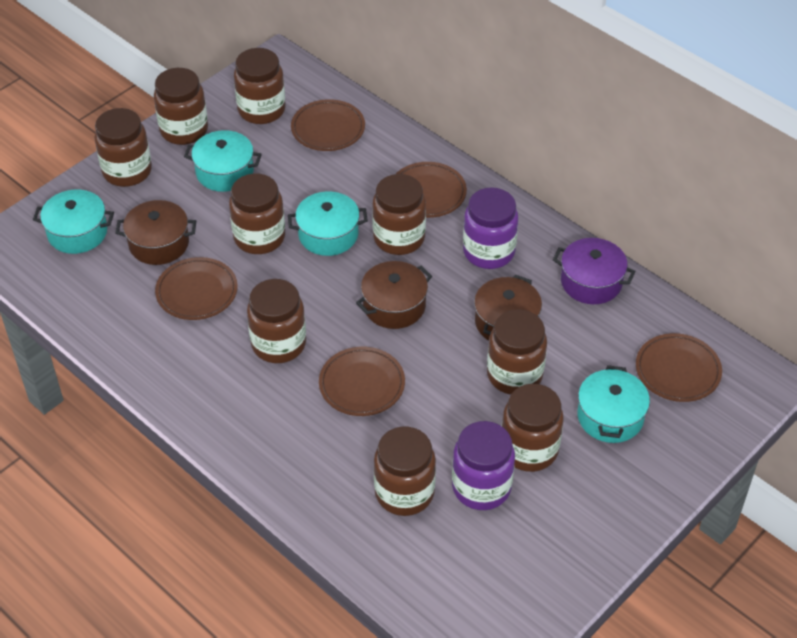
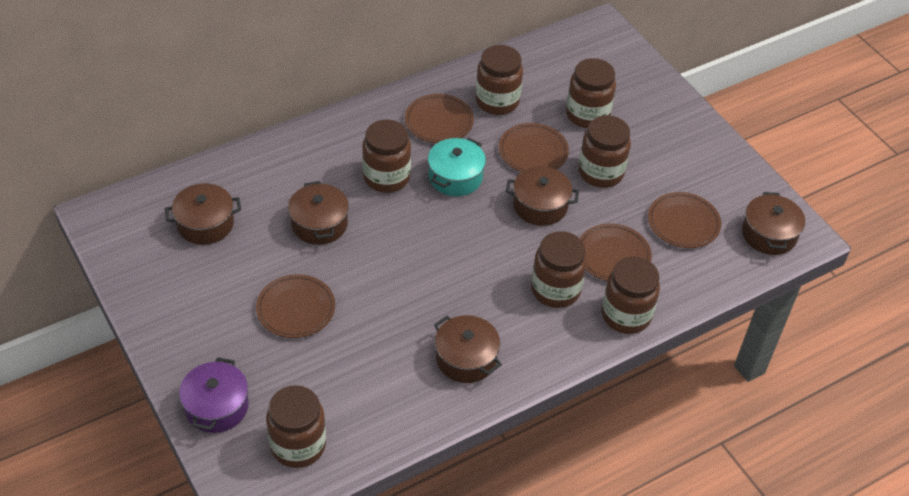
brown jar: [94,108,152,187] [154,68,208,145] [229,173,285,254] [234,48,286,124] [247,279,306,363] [372,174,426,255] [374,427,436,516] [487,309,547,395] [502,384,564,472] = 9 -> [266,385,326,468] [362,119,411,193] [476,45,523,115] [531,231,587,308] [566,58,616,128] [578,115,631,188] [602,257,660,334] = 7
brown pot: [115,200,196,265] [356,261,432,329] [474,275,542,341] = 3 -> [165,183,241,245] [288,181,349,245] [434,315,502,383] [506,166,579,226] [742,192,805,255] = 5
purple jar: [452,421,515,510] [463,187,518,269] = 2 -> none = 0
turquoise pot: [33,190,114,254] [184,130,262,192] [288,192,368,256] [577,365,650,443] = 4 -> [428,138,486,196] = 1

